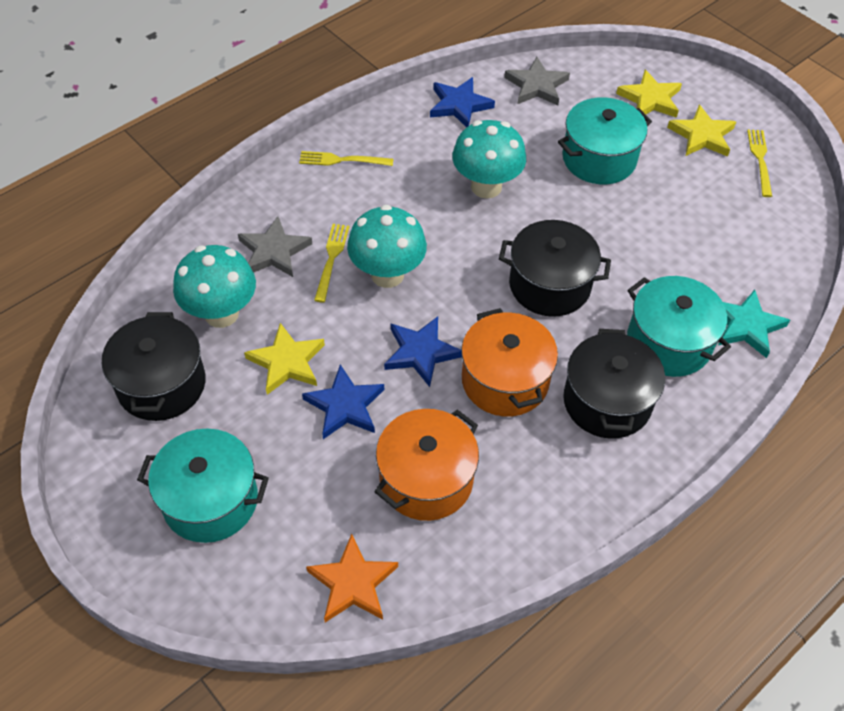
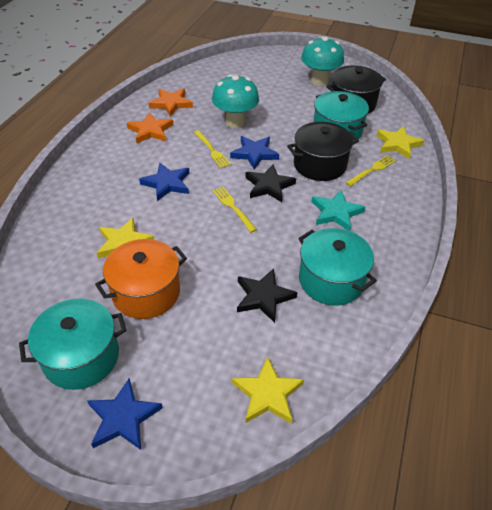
black pot: [102,312,206,421] [499,220,611,317] [563,329,665,439] = 3 -> [287,122,359,181] [326,65,386,114] = 2
black star: none = 0 -> [237,268,298,323] [245,164,296,202] = 2
grey star: [238,216,312,277] [504,57,570,105] = 2 -> none = 0
orange pot: [375,409,479,521] [461,308,558,417] = 2 -> [95,239,187,319] = 1
orange star: [306,534,398,622] = 1 -> [127,112,173,143] [149,88,193,117] = 2
turquoise mushroom: [173,245,256,328] [347,205,427,288] [452,120,526,199] = 3 -> [212,74,259,128] [301,36,344,86] = 2

